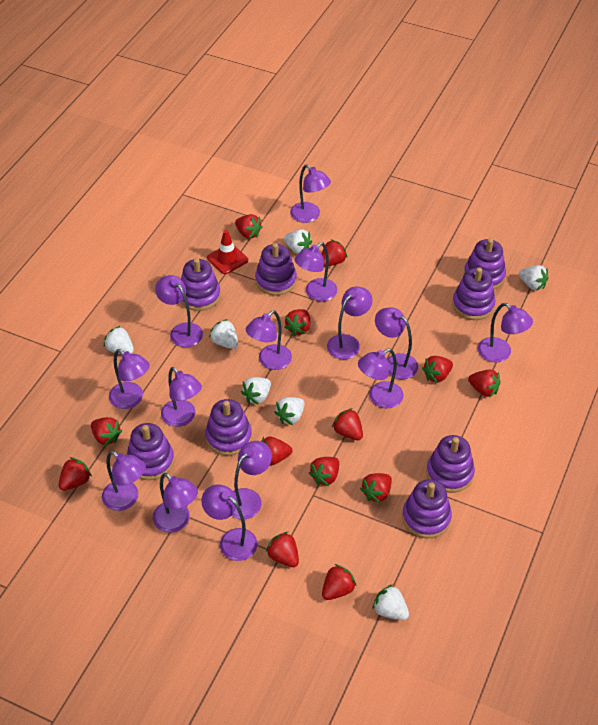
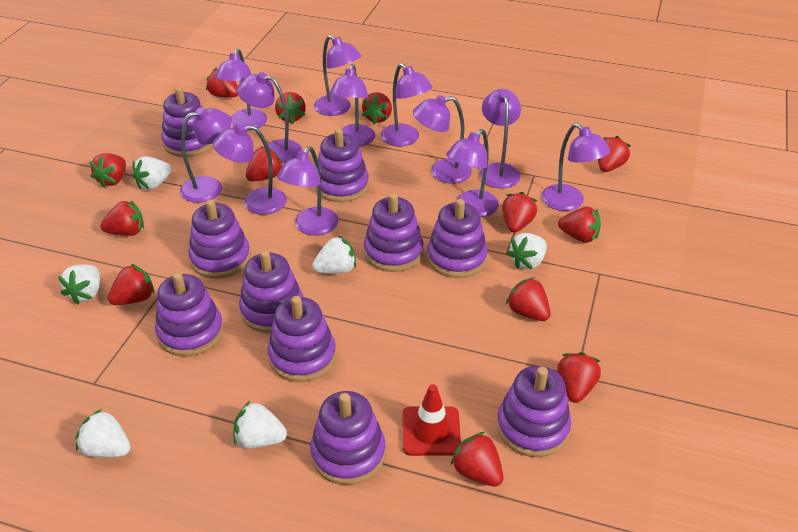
purple lamp: [102,451,146,511] [109,349,150,409] [153,473,198,533] [155,275,203,347] [161,367,202,427] [201,485,257,561] [231,441,272,519] [246,310,292,370] [290,165,331,223] [294,242,337,301] [327,287,373,359] [358,348,404,409] [375,307,418,379] [478,303,533,362] = 14 -> [180,107,232,203] [213,124,287,215] [215,49,267,130] [237,72,302,163] [277,146,339,236] [314,35,361,116] [330,64,375,147] [381,63,433,147] [413,95,472,184] [447,129,499,217] [480,89,521,188] [541,123,610,211] = 12
purple stacking toy: [127,423,174,480] [181,258,221,311] [205,399,252,456] [255,243,297,295] [402,479,452,538] [426,435,475,493] [452,267,495,320] [464,238,506,289] = 8 -> [155,272,223,357] [161,87,213,157] [188,199,251,279] [239,250,303,333] [267,296,336,382] [310,391,386,485] [315,128,369,202] [364,193,423,272] [427,199,488,278] [497,366,571,457] = 10
white strawberry: [104,326,134,354] [209,319,238,349] [241,377,271,405] [274,397,305,425] [284,229,312,254] [372,584,409,620] [519,265,549,290] = 7 -> [58,264,100,304] [75,409,131,458] [132,156,172,190] [233,401,287,449] [312,235,356,274] [507,233,547,269] = 6

